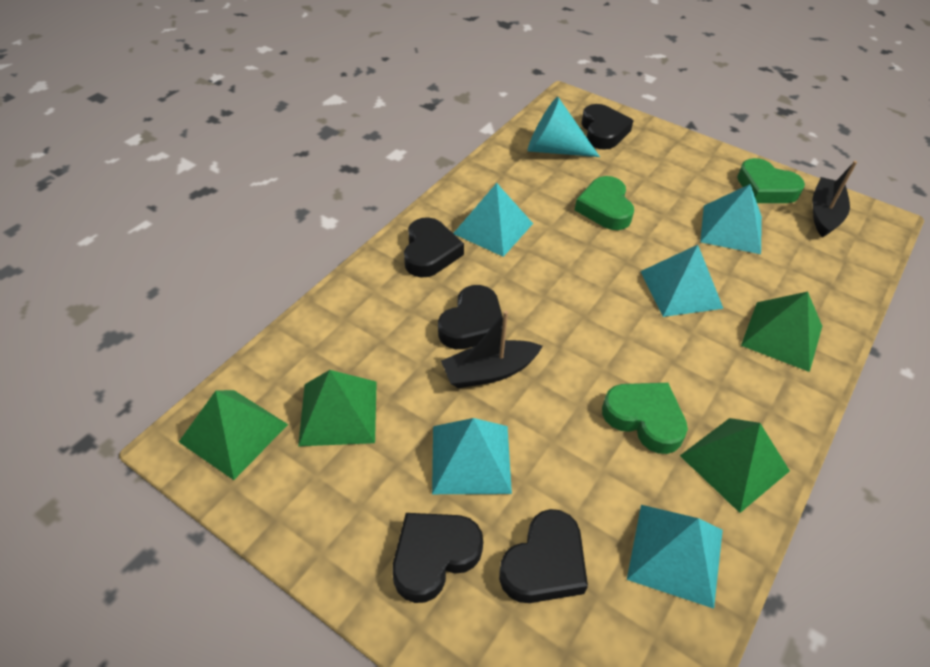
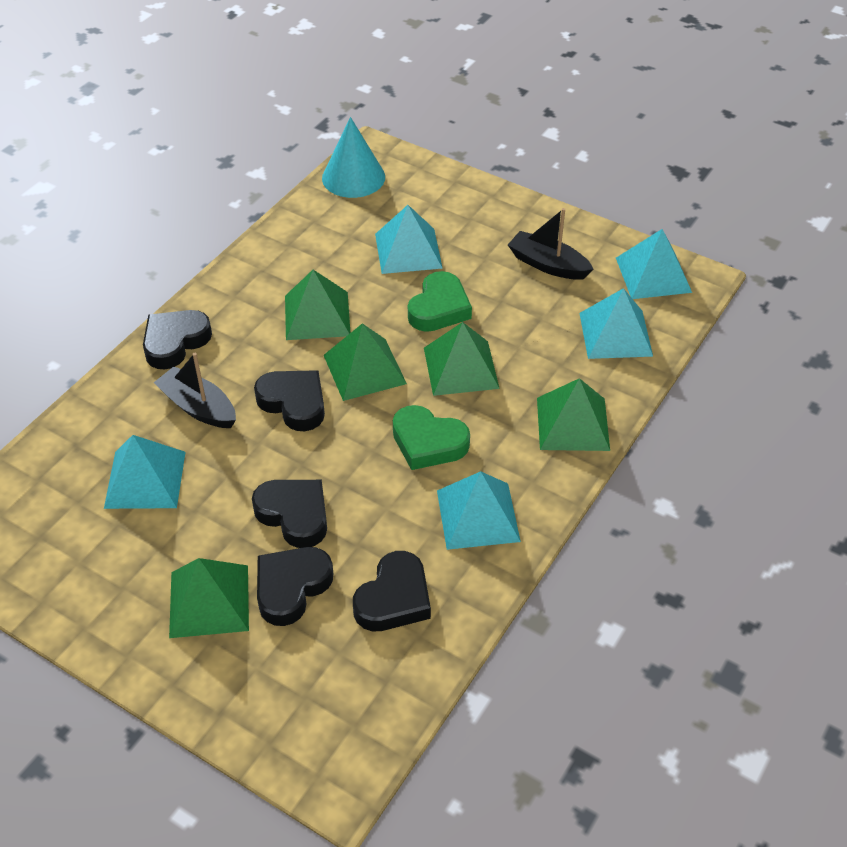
green heart: [575,176,634,230] [602,383,688,454] [737,158,805,203] = 3 -> [393,405,470,470] [408,271,472,332] = 2
green pyramid: [179,390,288,480] [298,370,377,446] [680,418,790,513] [741,292,822,372] = 4 -> [169,558,249,638] [285,270,350,340] [324,323,407,401] [424,322,500,396] [537,378,610,451] = 5

